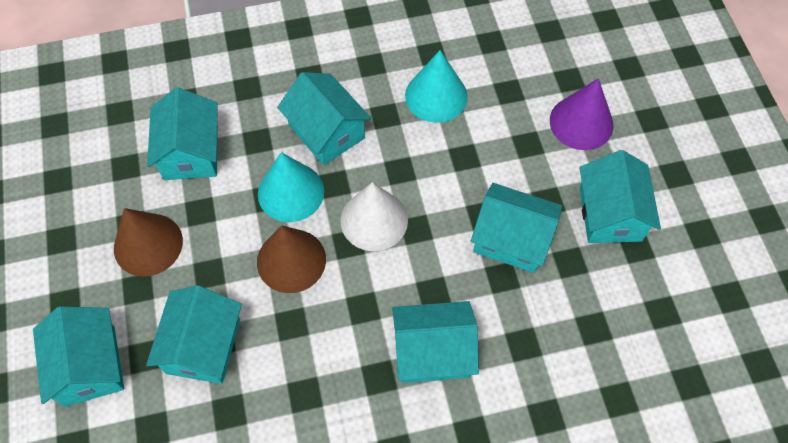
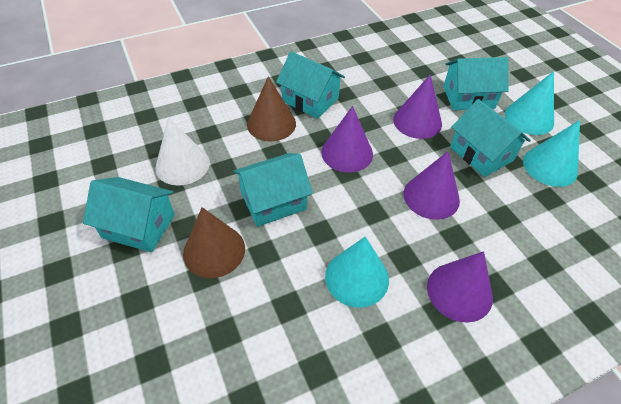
purple cone: [550,78,613,150] = 1 -> [321,106,373,173] [393,74,442,139] [404,151,460,220] [427,251,493,323] = 4
turquoise cone: [258,152,324,222] [405,50,468,123] = 2 -> [325,236,389,308] [505,71,554,135] [523,120,580,187] = 3
turquoise house: [33,306,124,407] [146,285,242,384] [147,87,218,180] [277,72,371,165] [392,301,479,383] [471,183,562,273] [579,150,661,243] = 7 -> [83,177,175,252] [233,153,313,227] [276,51,345,119] [443,57,509,110] [450,99,531,177] = 5

